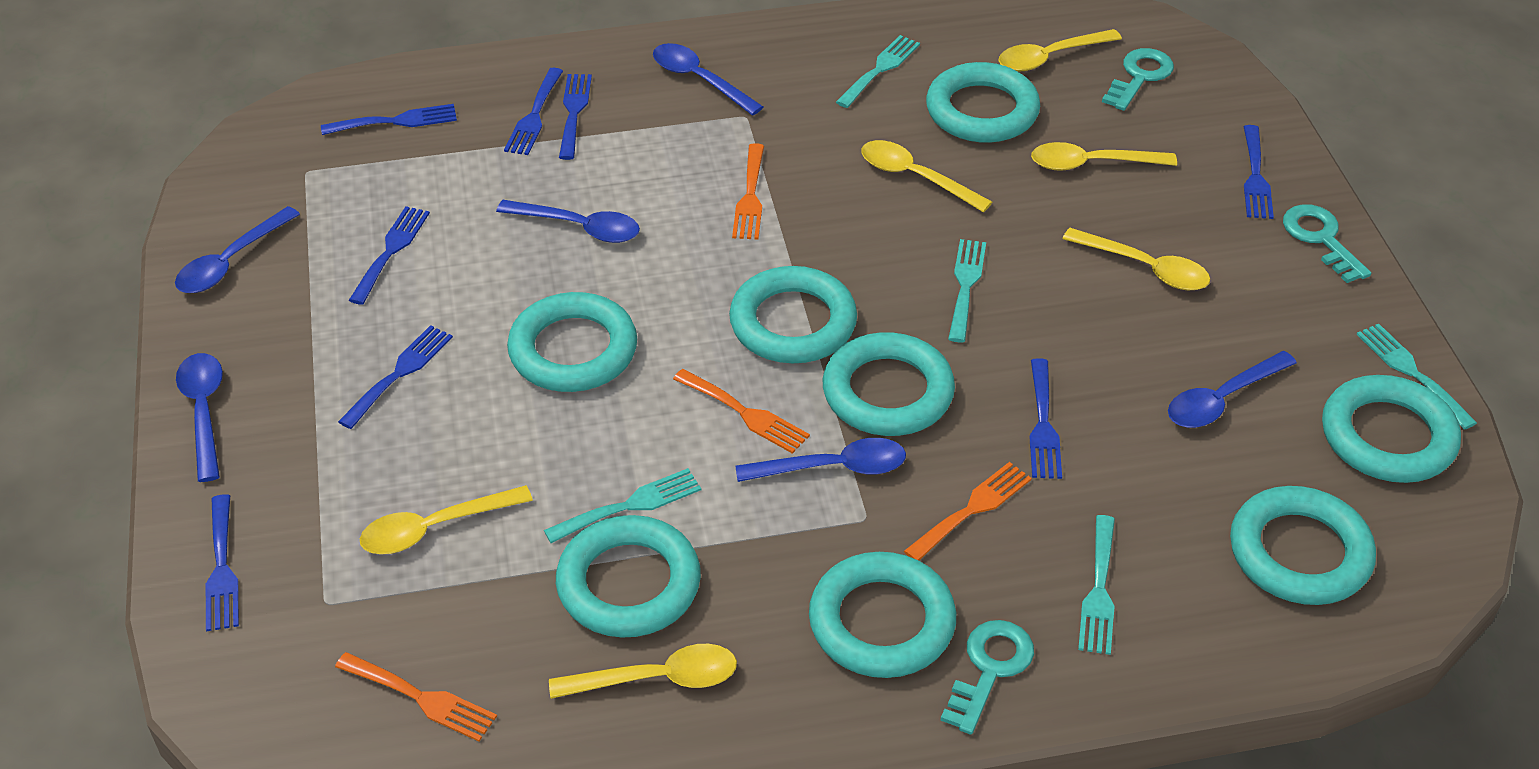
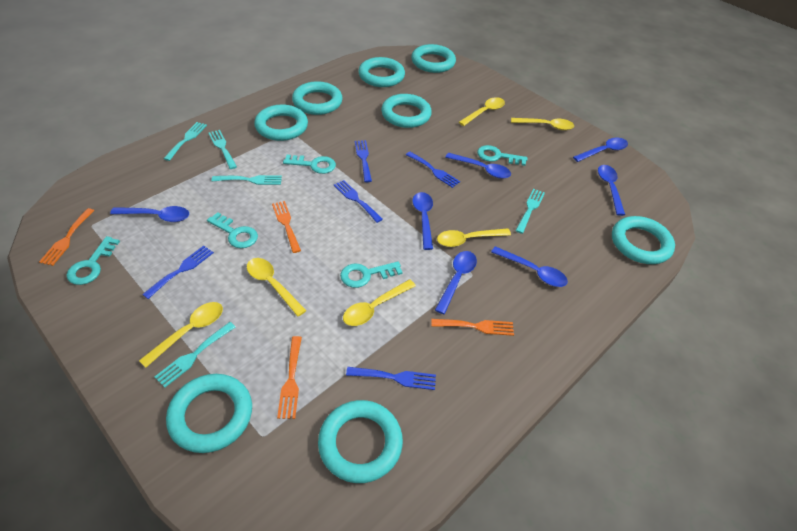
blue fork: [206,494,239,632] [321,104,457,135] [338,325,453,429] [349,206,430,305] [504,68,563,155] [559,74,592,160] [1029,358,1062,479] [1243,125,1274,219] = 8 -> [142,246,214,299] [334,180,383,223] [346,367,436,390] [355,140,372,182] [406,152,460,188] = 5
blue spoon: [175,206,300,293] [176,353,223,482] [496,200,640,243] [653,43,763,116] [735,438,906,482] [1168,351,1297,428] = 6 -> [110,206,189,222] [412,192,433,250] [435,251,477,314] [445,153,511,179] [491,246,568,287] [573,138,628,162] [598,165,625,216] = 7
turquoise key: [940,620,1034,734] [1102,48,1174,111] [1283,204,1371,283] = 3 -> [67,236,120,285] [207,212,258,248] [283,155,336,174] [340,261,403,288] [477,145,527,166] = 5

